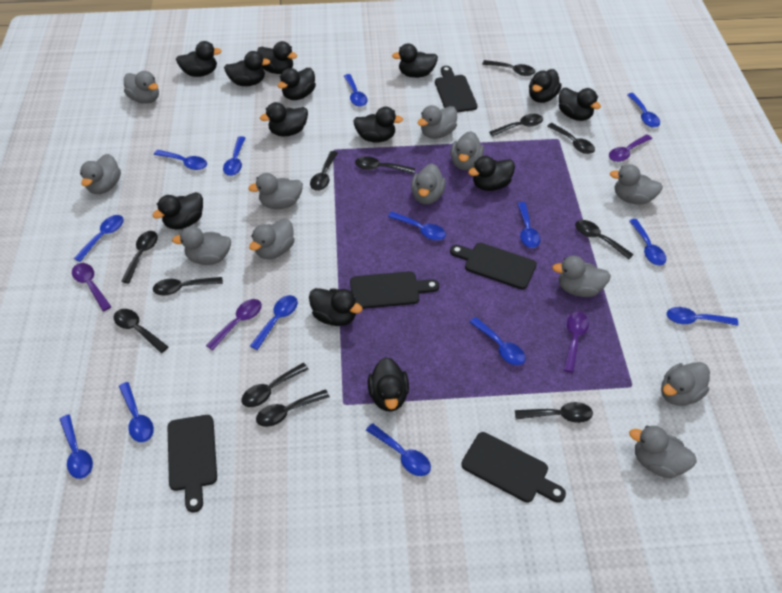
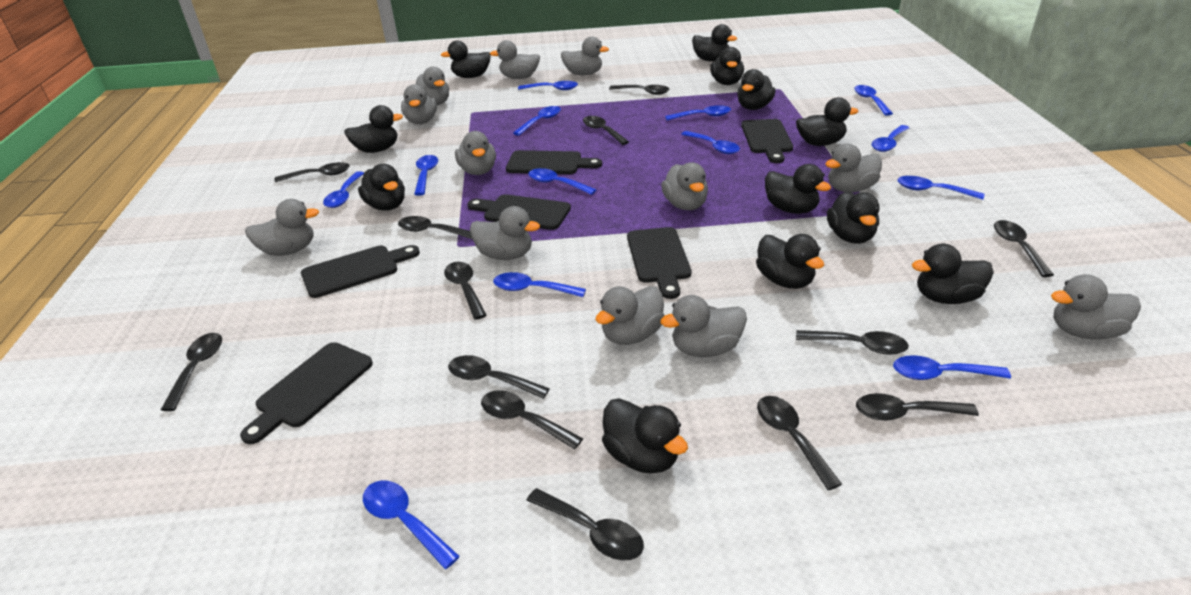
black cutting board: [168,415,217,513] [350,271,439,309] [435,66,477,112] [450,243,537,289] [461,432,566,503] = 5 -> [240,342,373,444] [301,245,420,298] [468,194,571,230] [506,150,602,174] [627,227,691,299] [741,119,793,163] = 6
black duck: [152,192,203,230] [176,41,222,77] [224,51,270,86] [257,41,297,74] [260,102,308,137] [278,68,316,100] [309,288,363,326] [353,107,403,142] [368,357,409,412] [392,44,438,78] [468,156,515,191] [529,69,562,103] [559,88,601,121] = 13 -> [344,105,403,153] [358,164,405,211] [441,41,491,78] [602,398,688,473] [692,24,737,62] [710,47,744,85] [737,69,776,110] [756,234,824,289] [765,164,831,214] [796,97,858,146] [827,191,879,244] [912,244,994,304] = 12
black spoon: [114,309,168,353] [121,231,158,283] [153,277,223,295] [241,363,309,407] [256,389,330,427] [310,151,338,191] [355,156,415,174] [482,60,535,76] [489,114,543,137] [515,402,593,423] [547,123,595,154] [575,220,634,259] = 12 -> [161,333,222,411] [275,162,350,182] [398,216,472,239] [444,262,487,320] [448,355,550,399] [481,390,583,449] [526,488,644,560] [583,116,629,145] [609,85,670,95] [757,396,842,490] [796,330,909,355] [856,393,979,421] [994,220,1054,277] = 13
blue spoon: [60,414,93,479] [74,215,124,262] [119,382,154,442] [154,150,207,170] [223,136,245,176] [250,295,298,350] [344,74,368,107] [366,423,431,476] [388,212,446,240] [470,317,526,365] [517,202,540,248] [627,93,660,127] [629,219,666,265] [667,307,738,326] = 14 -> [323,171,364,208] [363,480,460,569] [414,155,438,196] [493,272,586,297] [513,106,561,136] [518,81,578,90] [528,168,596,195] [665,105,731,121] [681,131,740,154] [854,85,893,115] [872,125,909,152] [893,355,1011,380] [897,176,984,200] = 13
purple spoon: [72,263,111,311] [206,299,262,351] [564,312,589,373] [609,134,652,162] = 4 -> none = 0

